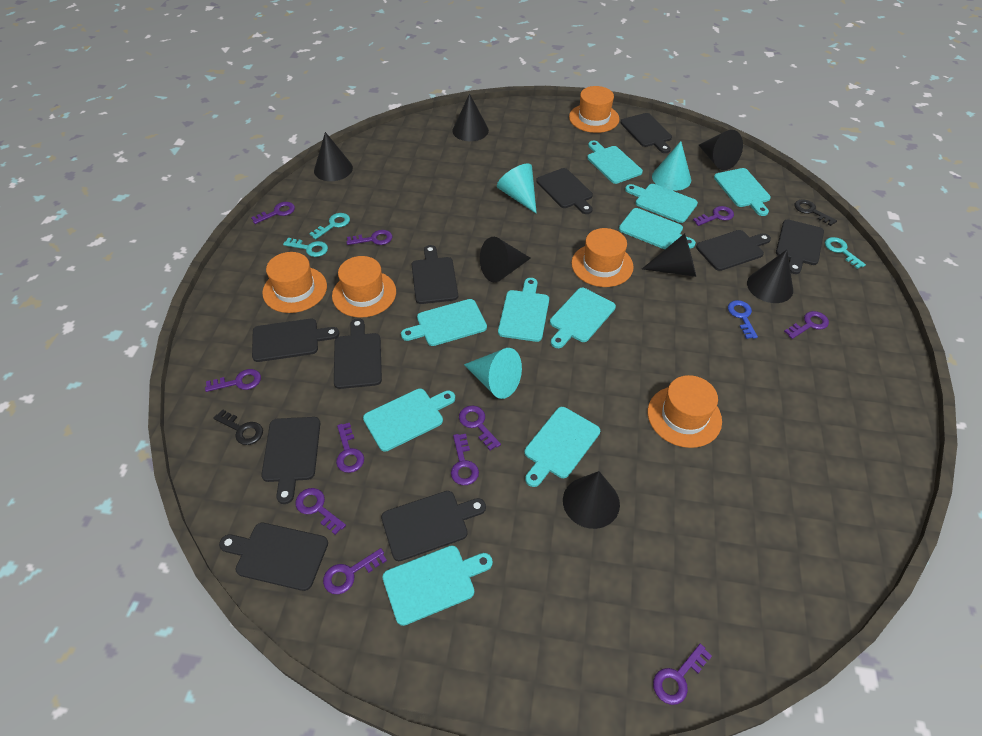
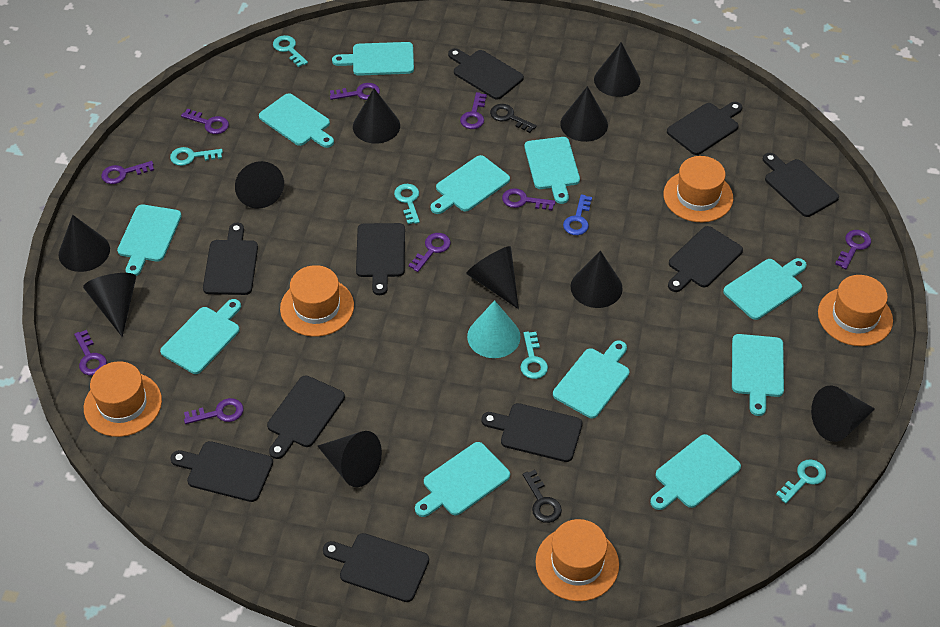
black cone: [314,132,353,181] [452,93,489,141] [480,237,531,282] [563,471,620,529] [642,233,696,277] [699,130,743,170] [747,250,793,303] = 7 -> [59,215,110,272] [83,273,136,337] [235,161,284,209] [318,431,382,487] [353,88,400,144] [466,246,519,309] [560,86,608,142] [571,251,623,308] [594,42,641,97] [811,386,875,442] = 10
purple key: [205,369,261,392] [251,202,295,224] [295,488,346,535] [323,548,387,594] [336,423,364,473] [346,230,392,245] [451,434,479,485] [459,406,501,451] [653,644,712,705] [693,206,734,226] [784,311,829,339] = 11 -> [74,330,107,375] [101,161,154,184] [181,108,229,134] [184,398,244,424] [330,83,380,100] [408,233,451,272] [460,92,487,129] [502,188,556,211] [835,230,871,269] = 9
turquoise cone: [464,348,522,399] [497,163,537,214] [652,141,691,191] = 3 -> [467,300,521,358] = 1
turquoise cutting board: [363,389,455,452] [382,545,493,626] [401,299,487,346] [498,278,549,342] [525,407,600,487] [550,288,616,348] [587,141,643,184] [619,208,696,249] [625,184,698,223] [714,168,771,216] = 10 -> [117,205,182,276] [160,299,241,374] [259,93,334,148] [332,42,414,76] [415,442,510,517] [430,155,510,214] [524,137,580,204] [553,341,629,418] [650,434,741,510] [723,258,807,320] [732,334,784,416] = 11
turquoise key: [283,238,328,257] [309,213,350,239] [825,237,866,269] = 3 -> [170,147,223,166] [273,35,308,67] [394,184,420,224] [520,332,548,379] [776,459,826,503] = 5

